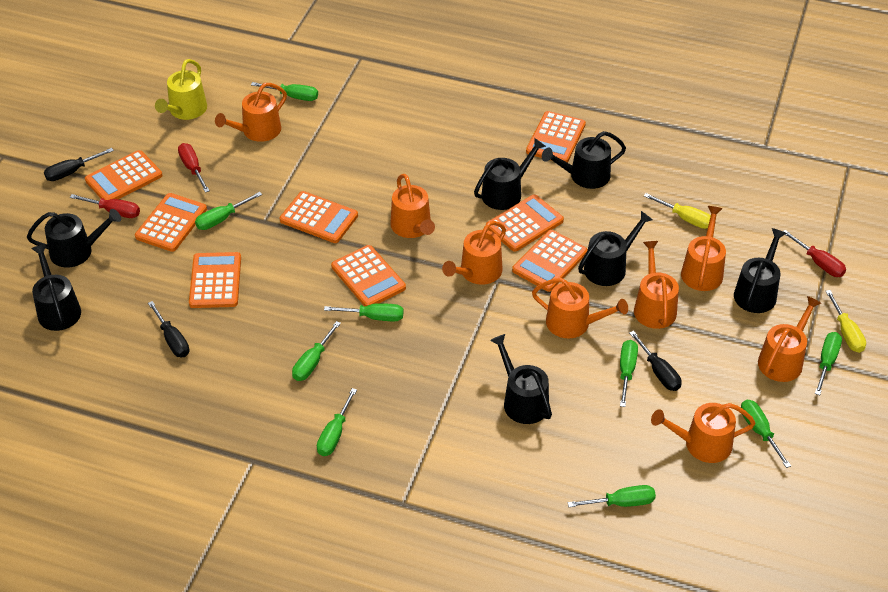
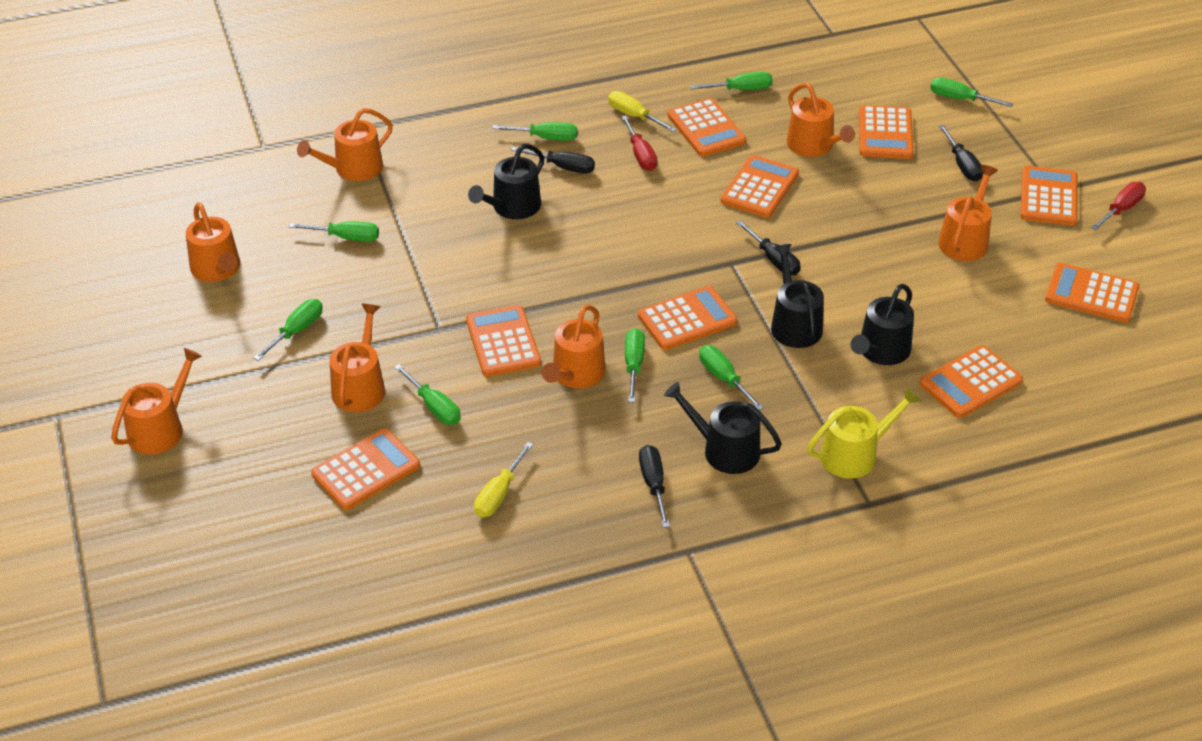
black screwdriver: [44,148,114,181] [148,301,189,357] [629,331,681,391] = 3 -> [511,147,595,173] [639,445,670,528] [736,220,801,275] [939,125,983,181] = 4
black watering can: [27,209,121,268] [31,244,81,331] [474,138,546,210] [490,334,552,424] [542,131,626,189] [578,211,653,286] [734,228,787,313] = 7 -> [468,144,545,219] [664,382,782,474] [771,244,824,348] [851,284,914,365] = 4
green screwdriver: [195,192,262,230] [251,82,318,101] [292,321,341,381] [317,388,357,456] [324,303,403,321] [568,485,656,507] [620,340,638,407] [741,400,791,468] [815,332,842,395] = 9 -> [254,299,323,361] [289,221,379,242] [394,364,461,425] [492,122,577,141] [625,328,645,402] [690,72,772,90] [699,345,764,410] [930,77,1013,107] = 8
orange calculator: [85,150,162,200] [135,193,207,252] [189,252,241,308] [280,191,358,243] [331,245,406,306] [486,195,564,252] [512,230,587,292] [526,111,586,163] = 8 -> [311,428,420,510] [466,305,541,377] [638,286,737,350] [668,98,746,157] [721,155,799,218] [859,105,913,159] [920,345,1023,418] [1020,166,1078,226] [1045,263,1140,323] = 9
orange watering can: [215,83,287,142] [390,174,435,238] [442,221,506,285] [532,278,628,338] [634,241,679,329] [651,403,756,463] [681,206,726,291] [758,296,821,382] = 8 -> [111,348,202,454] [186,203,240,282] [297,108,393,181] [329,304,385,412] [542,305,606,388] [787,83,855,157] [938,165,998,261] = 7
red screwdriver: [70,194,140,218] [178,143,210,193] [783,230,846,277] = 3 -> [621,115,657,171] [1091,182,1146,231] = 2

